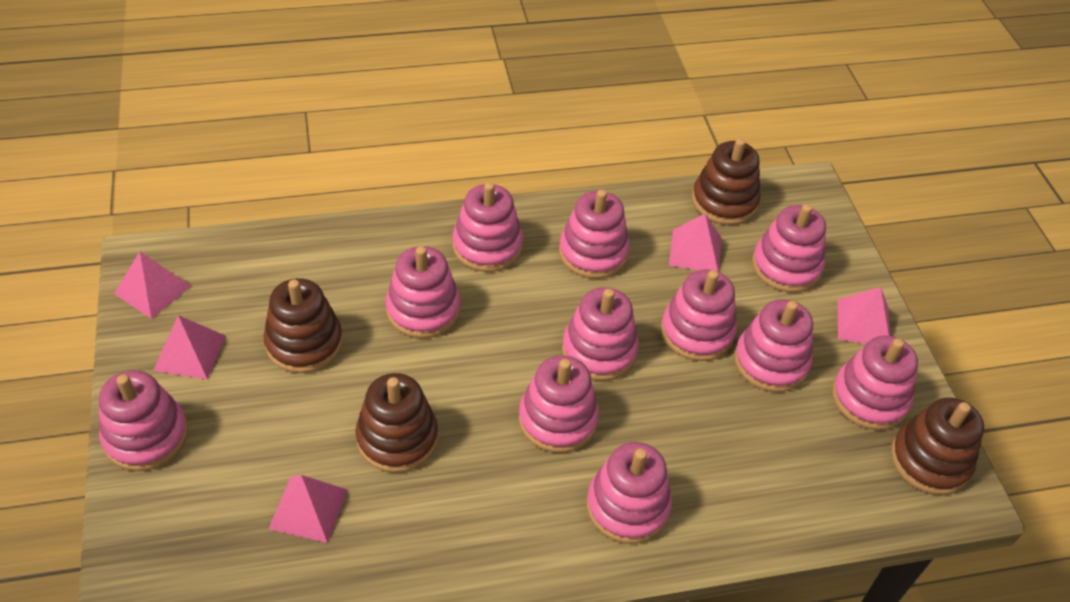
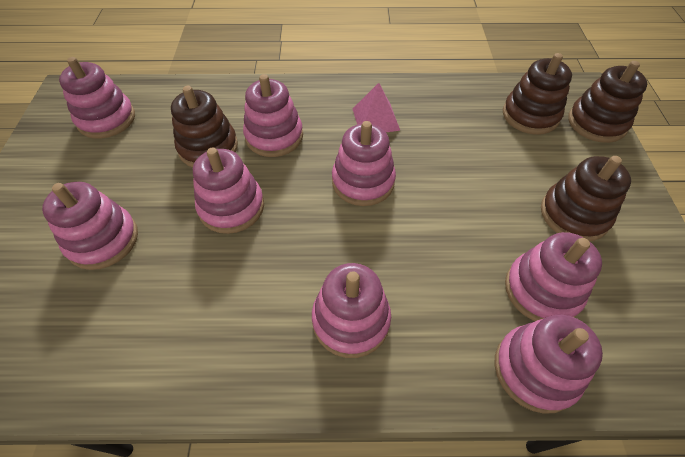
pink pyramid: [114,251,191,319] [153,315,226,379] [269,475,348,543] [669,214,722,272] [838,287,890,344] = 5 -> [353,83,400,132] = 1
pink stacking toy: [99,370,188,471] [386,246,461,338] [453,182,523,272] [519,355,599,453] [559,189,630,279] [562,287,639,381] [586,442,672,544] [661,269,737,361] [734,299,813,392] [752,204,826,293] [832,336,918,430] = 11 -> [42,182,138,270] [59,57,135,139] [193,148,264,234] [243,74,303,157] [312,263,391,358] [332,121,396,206] [494,315,603,414] [505,232,602,321] = 8

